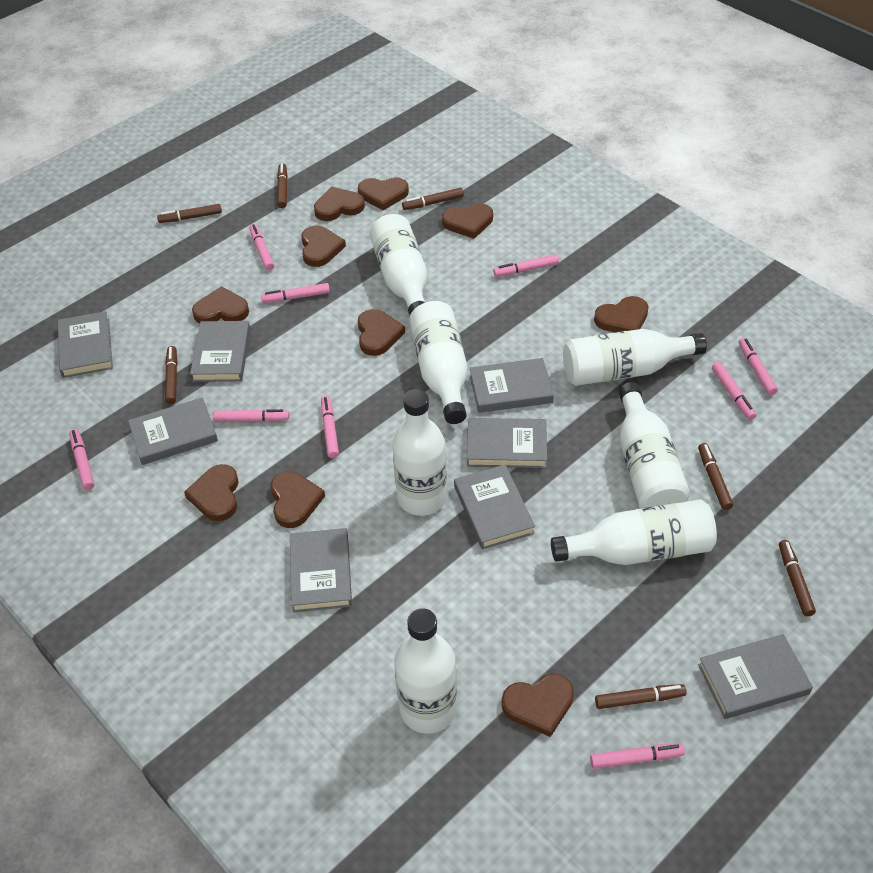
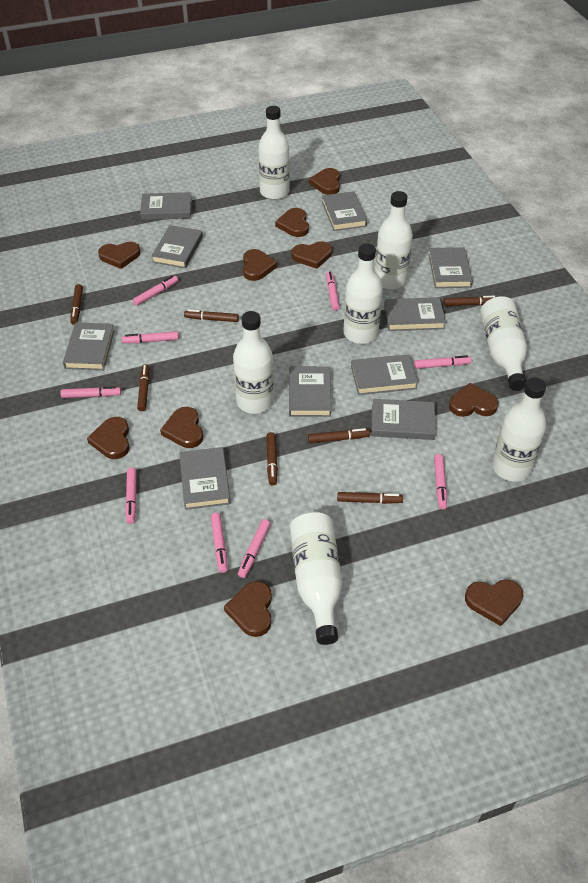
grey book: [58,311,113,378] [128,397,218,465] [190,321,250,382] [290,528,352,613] [454,464,535,549] [467,418,547,468] [470,358,554,413] [698,634,813,719] = 8 -> [63,322,115,370] [140,192,192,220] [152,225,203,268] [179,447,231,510] [289,366,331,417] [322,191,367,231] [351,354,418,395] [371,399,436,440] [384,297,446,331] [428,247,473,288] = 10

